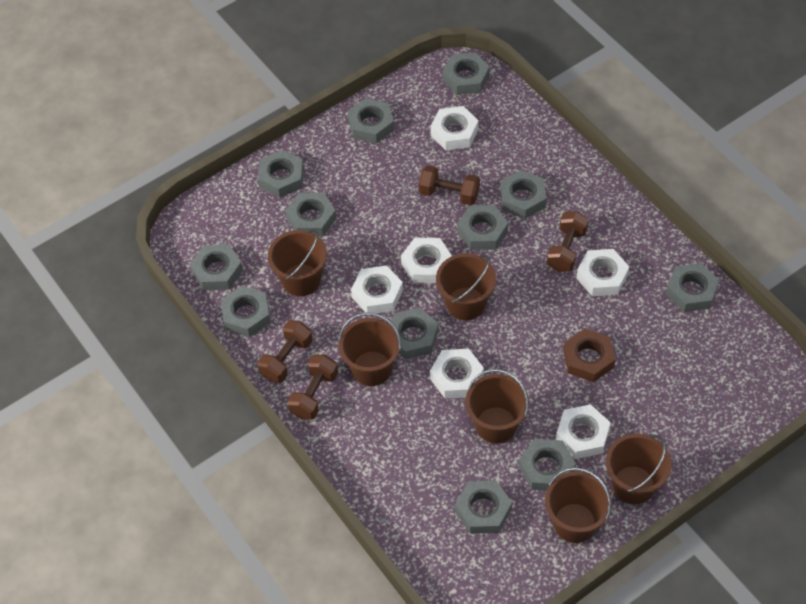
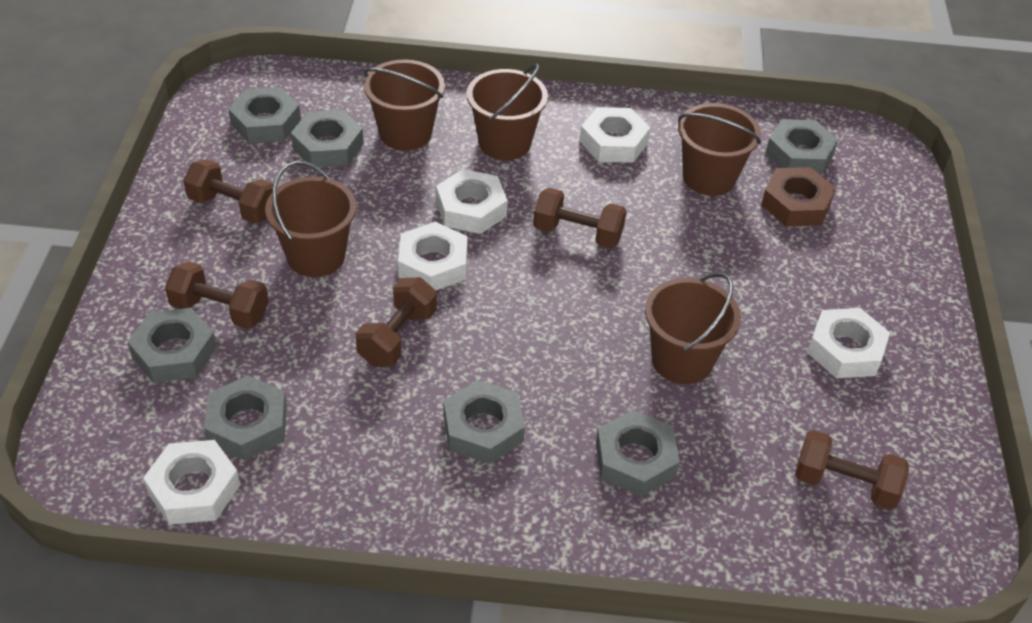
brown bucket: [268,229,327,296] [338,313,401,386] [436,253,496,320] [465,369,529,444] [545,467,612,543] [606,433,672,504] = 6 -> [265,161,356,277] [364,59,445,151] [467,64,548,160] [645,273,741,384] [678,103,761,196] = 5
brown dumbbell: [257,320,313,383] [288,355,338,420] [418,165,480,205] [547,211,588,272] = 4 -> [165,261,269,329] [183,159,274,224] [355,277,437,366] [533,188,626,248] [795,430,909,510] = 5
grey nut: [190,244,243,290] [221,286,271,337] [258,150,304,198] [285,193,337,237] [348,98,394,143] [391,307,439,359] [443,52,490,95] [455,480,512,534] [457,205,508,250] [500,170,546,219] [519,439,576,491] [666,263,719,312] = 12 -> [128,308,217,383] [204,375,287,461] [228,87,301,143] [291,110,363,167] [444,380,525,464] [596,410,680,497] [765,119,838,175] = 7
white nut: [351,265,403,314] [401,238,452,283] [430,106,479,150] [430,349,484,399] [556,404,611,459] [576,249,629,296] = 6 -> [143,440,240,525] [398,222,468,290] [436,169,508,234] [580,107,651,163] [807,308,890,378] = 5

